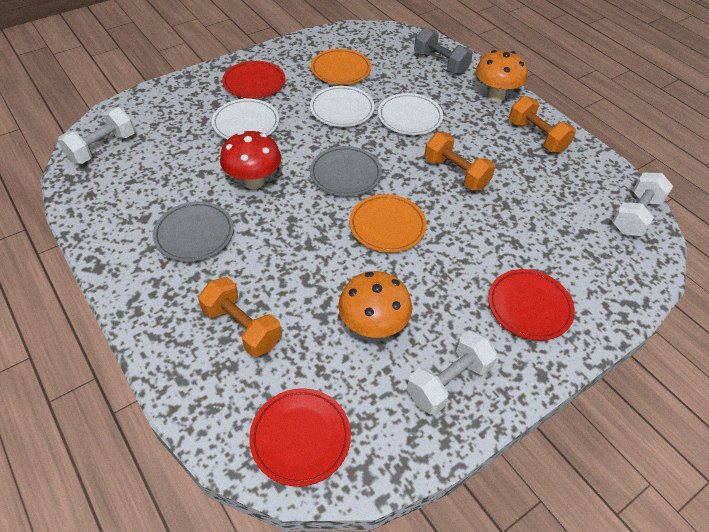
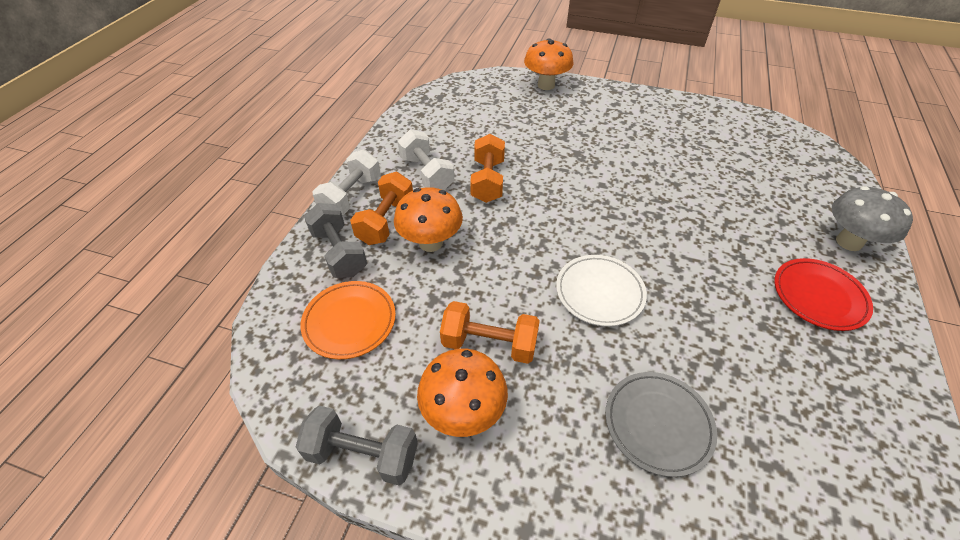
grey dumbbell: [414,27,473,75] = 1 -> [296,405,418,485] [304,203,367,278] = 2
grey mushroom: none = 0 -> [832,186,913,251] = 1
grey plate: [153,201,234,262] [310,146,382,196] = 2 -> [606,372,717,477] = 1
orange mushroom: [338,271,412,338] [476,50,528,102] = 2 -> [394,187,463,252] [417,349,508,437] [524,38,573,90] = 3
orange plate: [311,49,371,85] [349,194,427,253] = 2 -> [300,281,396,359] = 1
red mushroom: [220,131,281,189] = 1 -> none = 0
red plate: [222,61,285,99] [249,388,351,487] [488,269,575,341] = 3 -> [774,258,873,331] = 1
white dumbbell: [58,107,135,164] [407,331,498,415] [612,173,673,236] = 3 -> [312,149,381,215] [398,130,454,190] = 2
white plate: [212,99,279,140] [310,86,375,127] [378,93,443,135] = 3 -> [556,255,647,326] = 1

